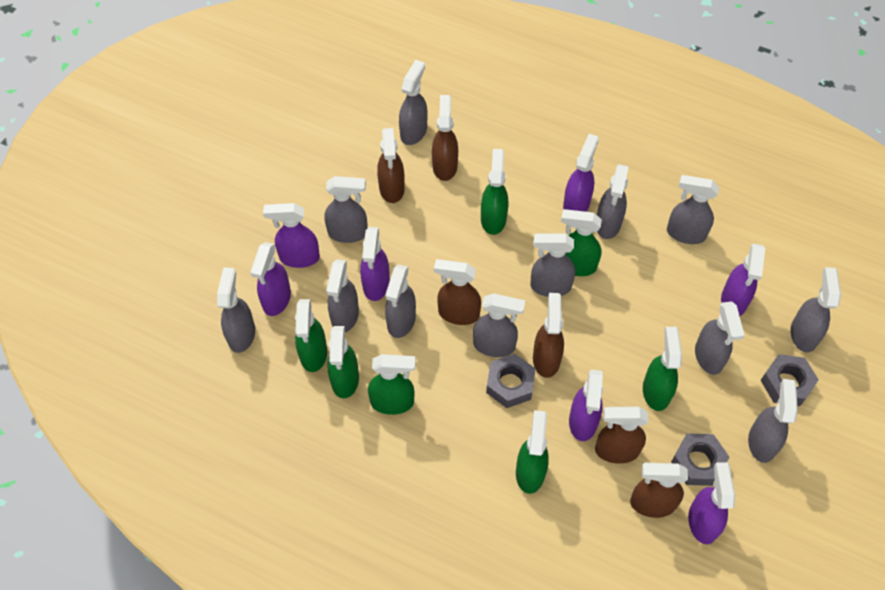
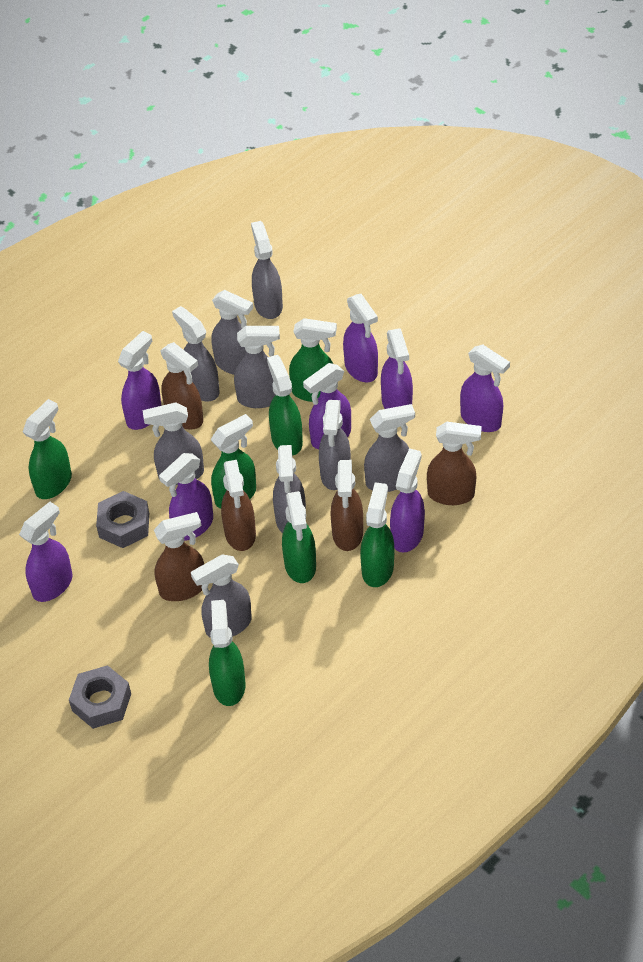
brown spray bottle: [377,128,405,203] [432,95,458,181] [434,259,481,325] [533,293,564,378] [595,407,648,464] [630,463,688,518] = 6 -> [154,512,204,601] [160,342,203,430] [221,460,256,551] [330,460,363,551] [427,422,482,505] = 5
grey nut: [486,354,536,408] [671,433,730,486] [760,354,819,406] = 3 -> [69,665,131,729] [96,491,149,548] = 2
grey spray bottle: [217,267,255,353] [324,176,367,243] [326,259,359,332] [385,264,416,338] [399,60,427,145] [473,293,525,357] [530,234,575,297] [597,164,629,239] [667,175,719,244] [695,301,745,375] [748,379,798,463] [791,267,841,353] = 12 -> [142,402,204,485] [172,306,220,401] [191,555,252,638] [211,290,253,375] [234,326,280,408] [251,221,283,319] [273,445,306,533] [319,400,351,490] [364,404,415,492] = 9
purple spray bottle: [250,242,291,316] [263,203,320,268] [360,227,390,301] [563,134,599,212] [569,369,603,441] [688,462,735,544] [721,243,765,316] = 7 -> [19,502,73,602] [118,331,162,430] [159,453,213,541] [303,363,351,449] [343,294,378,382] [381,328,413,409] [390,448,425,553] [460,344,510,432] = 8

